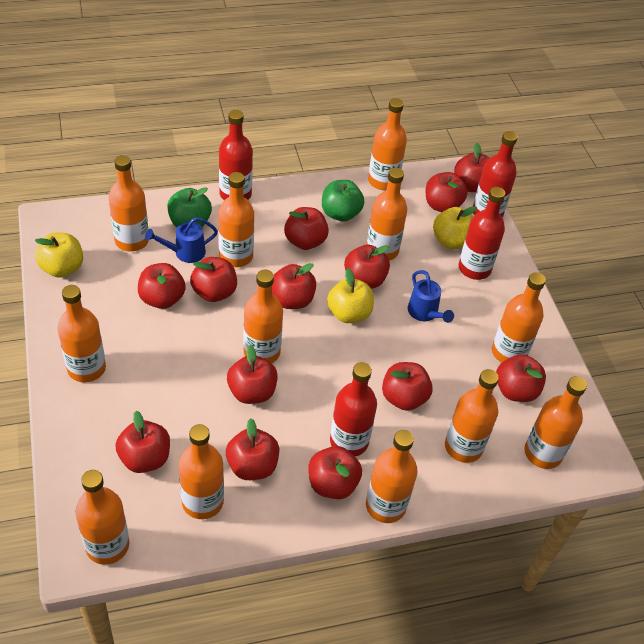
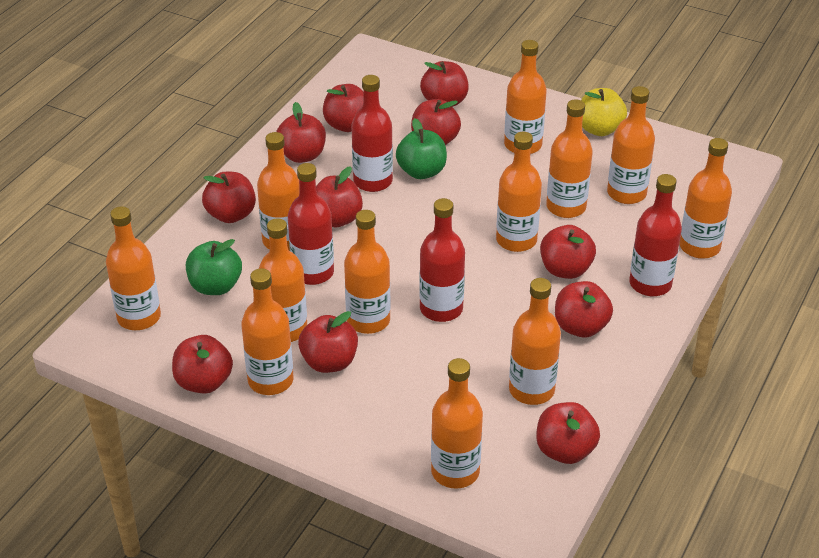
blue watering can: [145,217,218,263] [408,270,454,323] = 2 -> none = 0
red apple: [115,411,170,473] [138,263,186,309] [190,257,237,302] [226,418,279,480] [227,345,278,404] [272,263,316,309] [284,207,329,250] [308,446,362,499] [344,245,390,289] [382,362,433,411] [426,172,468,212] [454,143,490,192] [496,354,546,402] = 13 -> [172,335,233,394] [202,172,256,223] [276,102,326,163] [298,311,358,373] [316,166,363,228] [323,84,364,132] [411,99,461,145] [420,61,469,107] [536,402,600,464] [540,225,596,279] [555,281,613,338] = 11
yellow apple: [35,233,83,278] [327,268,374,323] [433,206,477,249] = 3 -> [581,88,627,136] = 1

